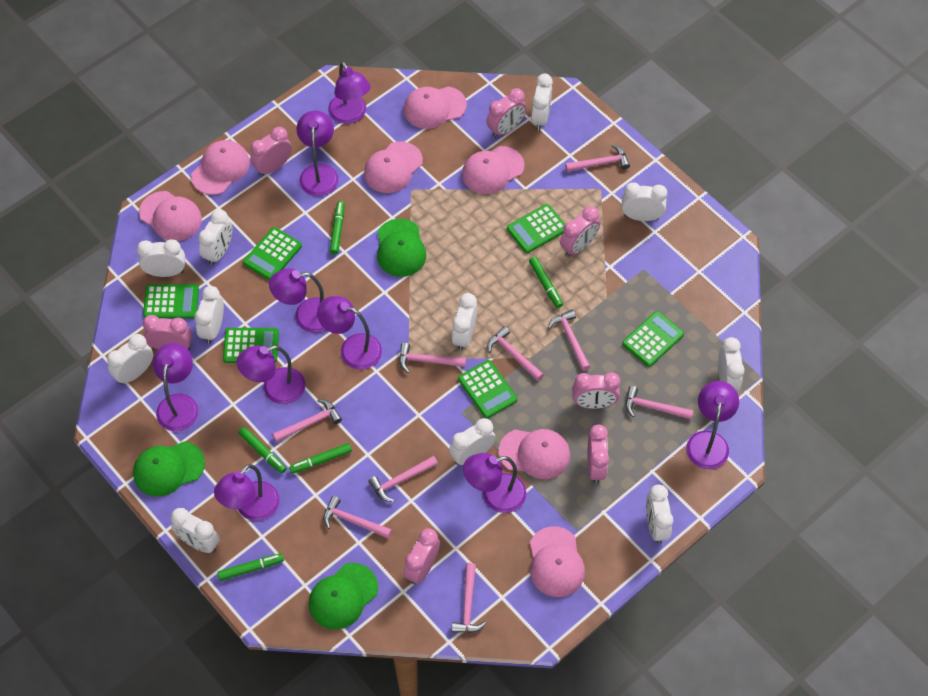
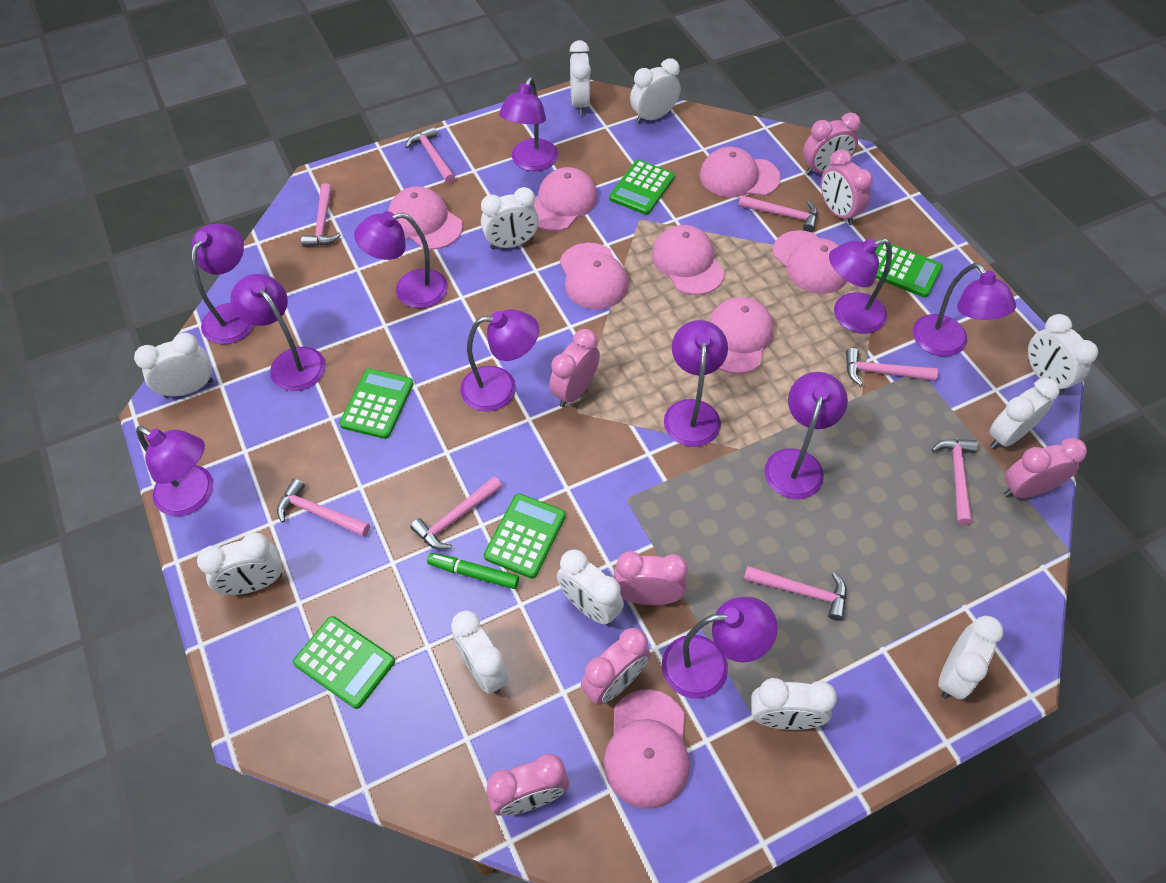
green calculator: [143,284,199,319] [223,328,279,363] [243,227,302,280] [458,360,518,418] [507,204,565,253] [622,311,684,367] = 6 -> [293,616,395,709] [339,368,414,439] [484,493,566,579] [609,160,675,215] [875,244,943,298] = 5
green cap: [133,441,205,496] [309,563,378,630] [377,219,426,277] = 3 -> none = 0
green marker: [217,553,284,581] [238,427,287,474] [289,443,352,474] [330,201,345,254] [529,257,563,308] = 5 -> [427,553,519,589] = 1
pink cap: [139,191,202,241] [191,140,250,195] [364,141,423,193] [404,86,467,129] [462,146,524,194] [499,429,570,479] [530,526,585,597] = 7 -> [388,186,463,250] [534,167,598,231] [560,243,629,309] [604,690,690,809] [652,225,725,295] [700,147,781,197] [709,297,774,374] [773,230,847,294] = 8
pink hammer: [273,399,342,442] [323,496,392,539] [368,456,438,502] [399,343,466,373] [452,563,486,633] [487,326,544,381] [548,309,591,371] [565,144,630,172] [626,386,694,420] = 9 -> [277,479,370,537] [301,183,341,247] [405,126,455,183] [410,476,502,550] [738,195,818,232] [744,566,846,621] [846,348,938,386] [931,439,978,525] = 8
purple lamp: [153,343,199,431] [214,464,280,521] [237,346,305,404] [269,268,326,333] [296,111,339,196] [317,296,382,370] [328,61,371,124] [463,453,526,513] [686,381,739,469] = 9 -> [136,426,213,516] [191,224,254,344] [230,274,326,391] [354,211,448,308] [460,309,539,411] [499,77,558,171] [662,597,778,699] [664,320,728,447] [765,372,848,499] [829,238,892,334] [913,263,1016,357] = 11

